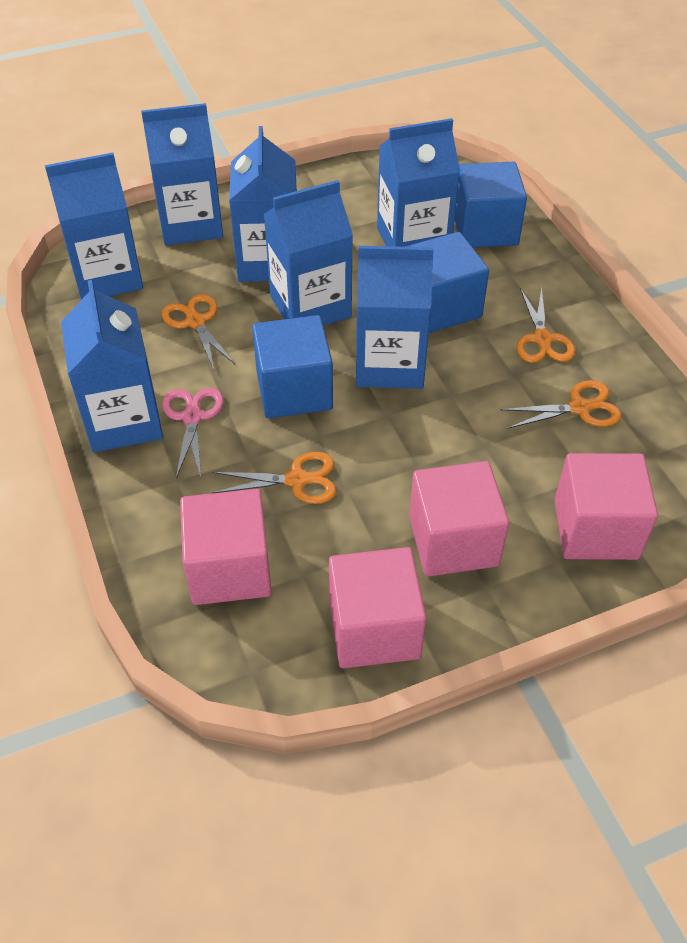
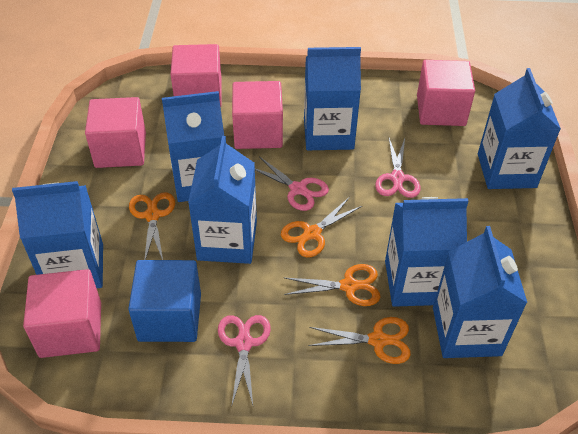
blue cube: [252,315,333,418] [405,232,489,333] [455,162,527,248] = 3 -> [128,260,201,342] = 1
pink cube: [180,489,272,605] [329,547,426,668] [409,461,509,577] [554,453,658,560] = 4 -> [23,269,101,358] [85,97,146,168] [171,44,222,108] [232,81,283,149] [417,60,475,126] = 5
pink scissors: [162,388,224,478] = 1 -> [218,315,271,407] [255,156,329,211] [375,138,421,198] = 3

